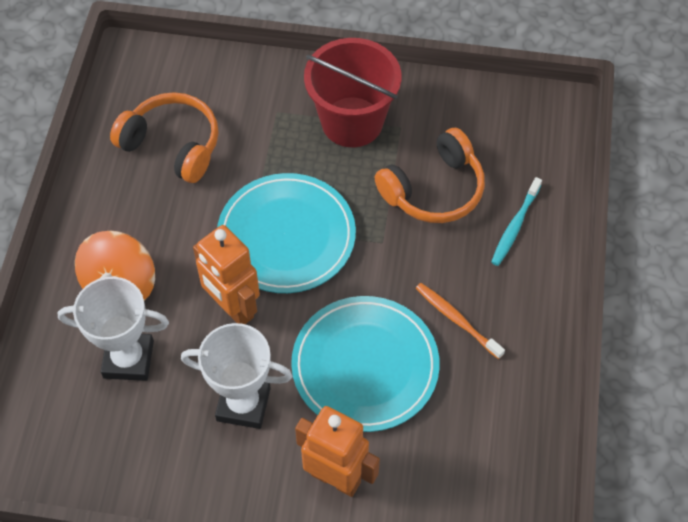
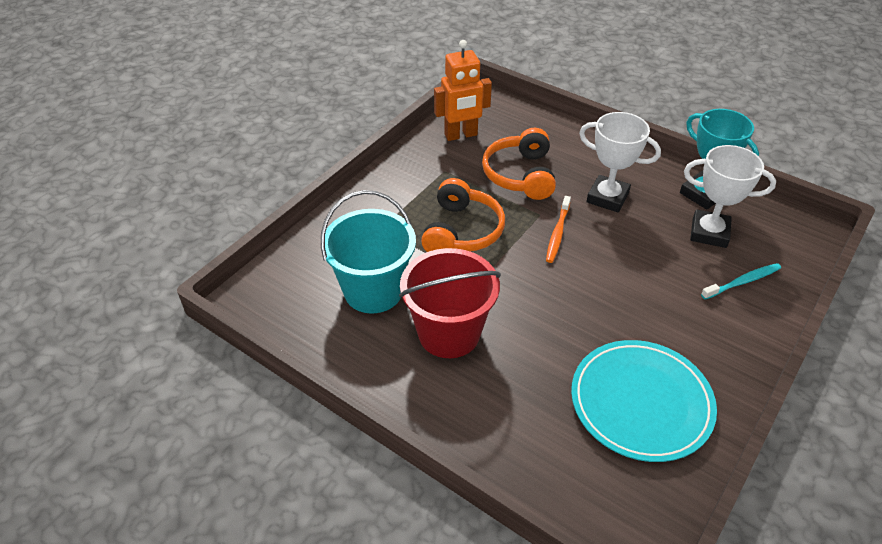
orange robot: [193,225,260,324] [295,406,380,497] = 2 -> [434,40,492,141] = 1
orange spinning top: [75,231,155,301] = 1 -> none = 0
turquoise bucket: none = 0 -> [321,190,416,314] = 1
turquoise plate: [217,173,356,293] [291,296,440,432] = 2 -> [571,340,717,462] = 1
turquoise trophy: none = 0 -> [680,109,759,209] = 1

